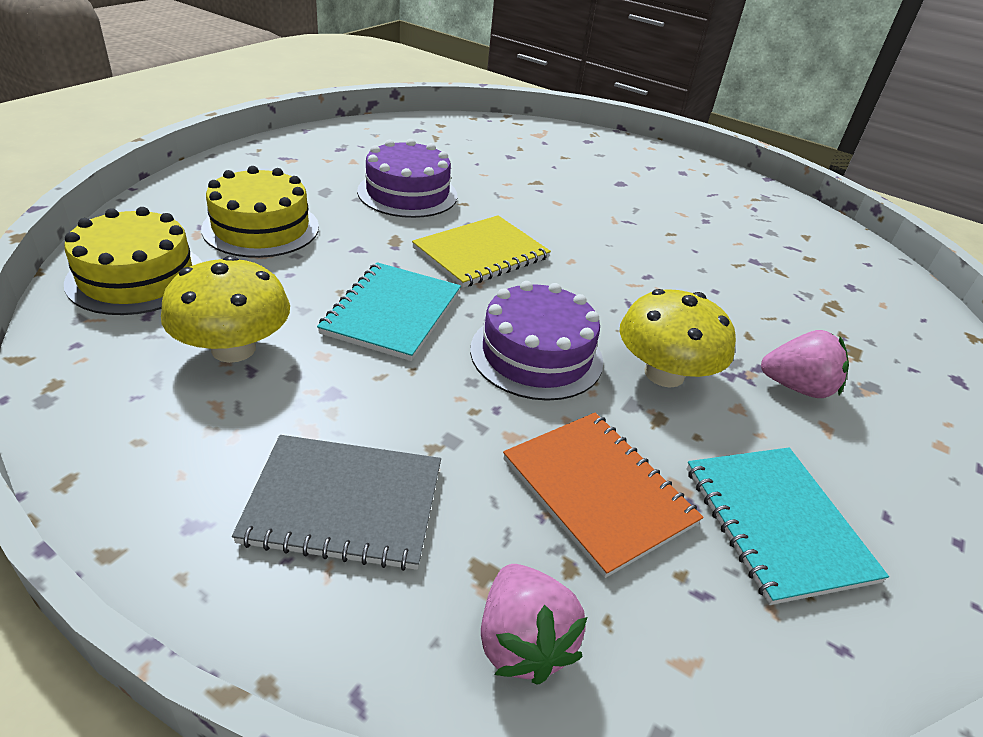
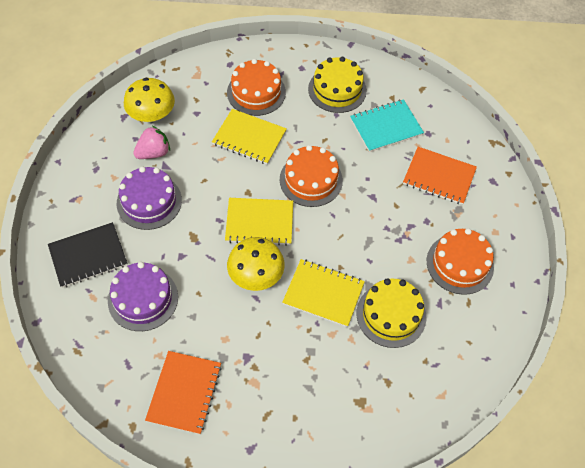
black notebook: none = 0 -> [48,222,128,288] = 1
grey notebook: [232,435,441,571] = 1 -> none = 0
orange cake: none = 0 -> [227,59,286,116] [280,145,343,207] [427,228,494,295] = 3
orange notebook: [503,412,704,578] = 1 -> [145,351,222,434] [403,147,477,205] = 2
pink strawberry: [481,564,588,685] [761,330,849,398] = 2 -> [133,126,170,159] = 1
turquoise notebook: [317,262,461,361] [687,447,889,605] = 2 -> [350,99,424,152] = 1
yellow notebook: [412,215,551,288] = 1 -> [212,109,287,165] [225,198,293,246] [282,259,365,327] = 3

